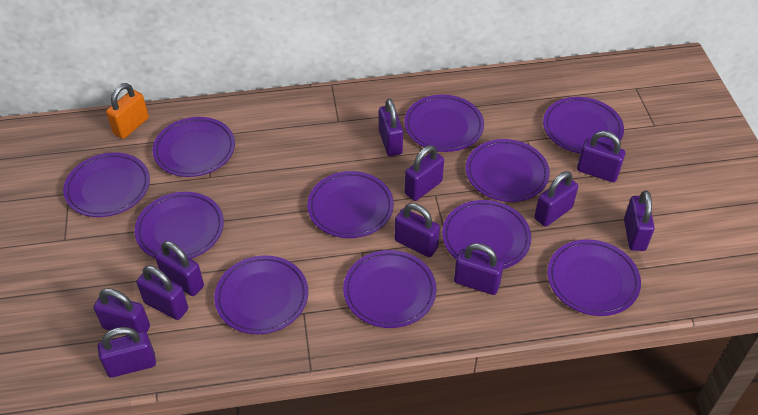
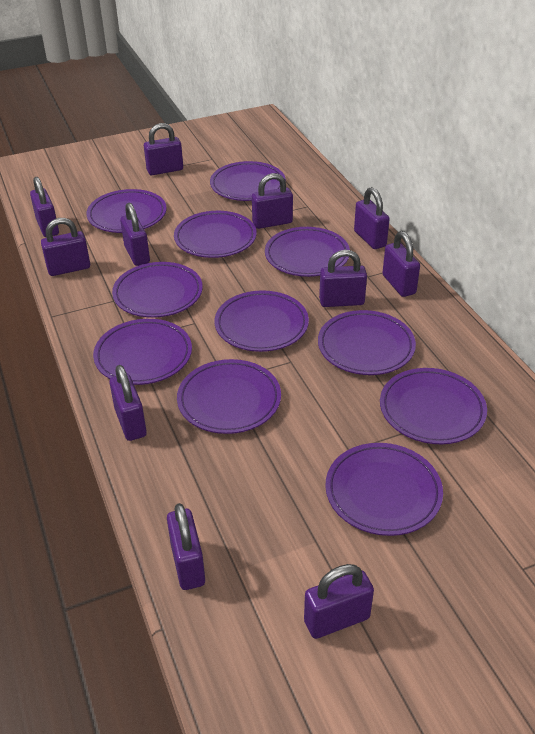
orange padlock: [106,83,149,139] = 1 -> none = 0

